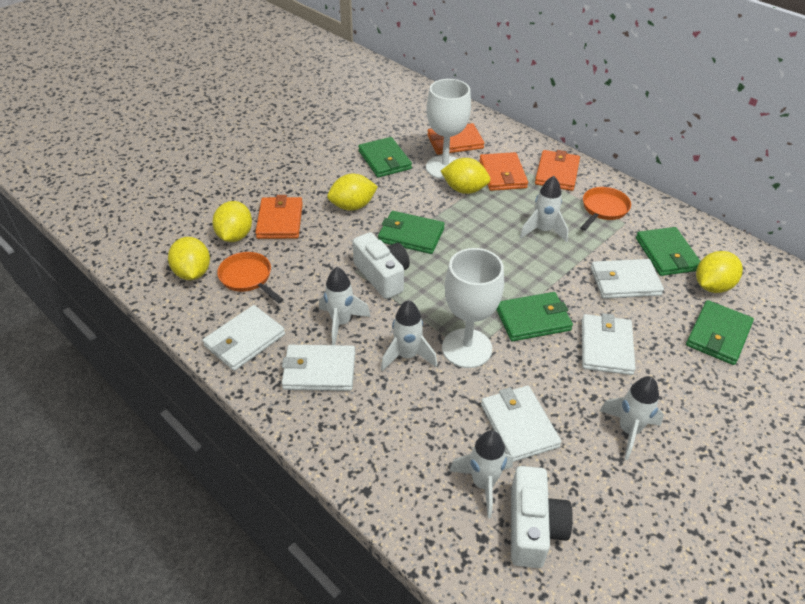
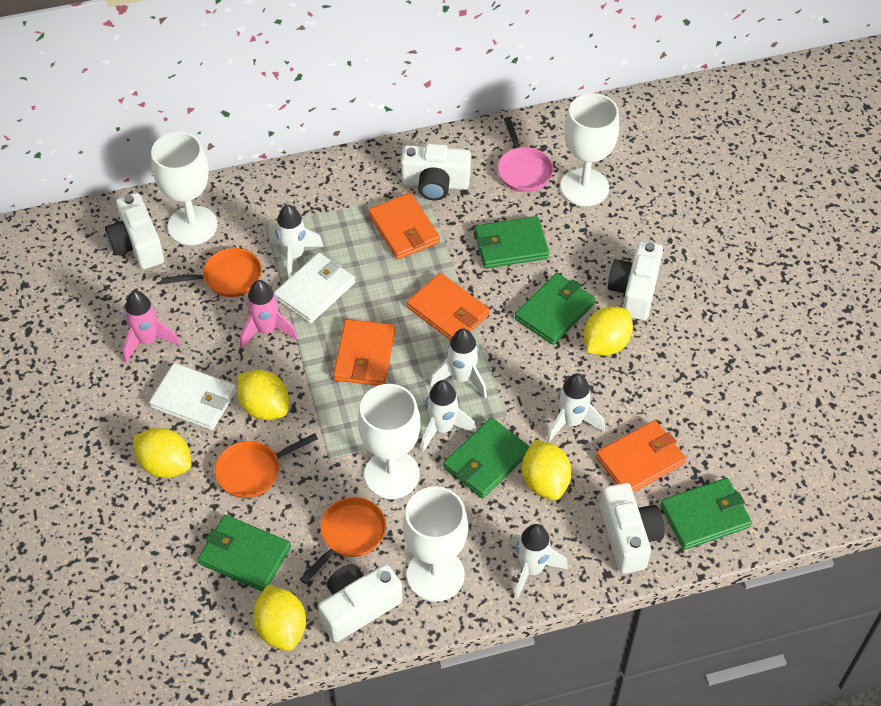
orange pan: [217,252,283,303] [580,187,631,231] = 2 -> [161,248,262,297] [215,433,318,498] [300,497,386,584] = 3
pink pan: none = 0 -> [498,117,554,192] = 1
pink rocket: none = 0 -> [123,291,180,363] [240,280,298,349] = 2
white camera: [353,232,410,299] [511,466,573,568] = 2 -> [105,193,164,269] [318,564,402,642] [401,144,471,201] [600,483,665,574] [608,241,663,320] = 5
white goblet: [426,79,471,179] [442,248,504,368] = 2 -> [151,132,217,245] [358,384,421,499] [403,486,468,602] [561,93,619,206] = 4
white wallet: [203,305,285,371] [282,345,355,391] [481,386,561,462] [582,313,636,375] [591,259,664,299] = 5 -> [149,363,236,430] [274,253,355,323] = 2

